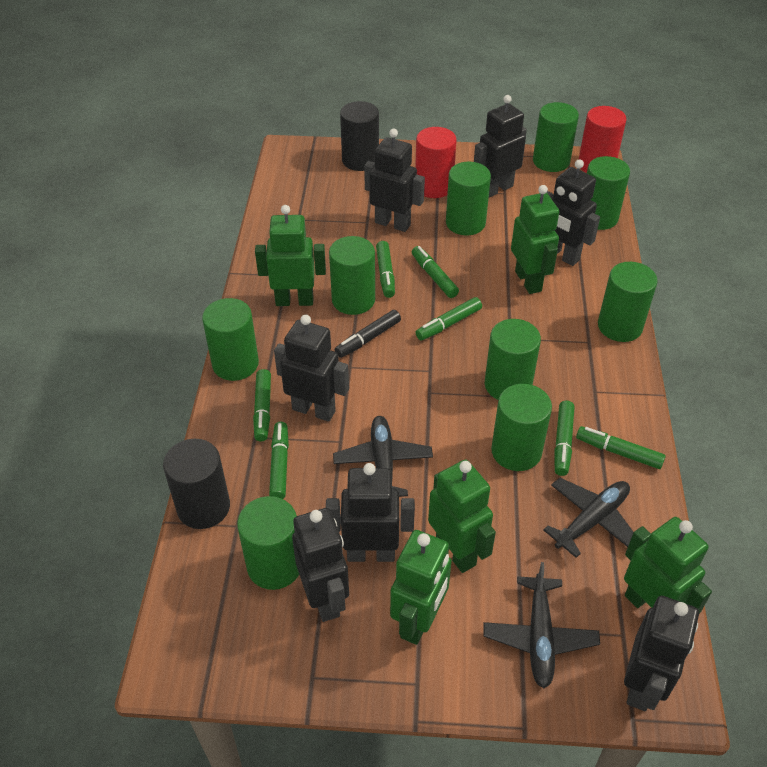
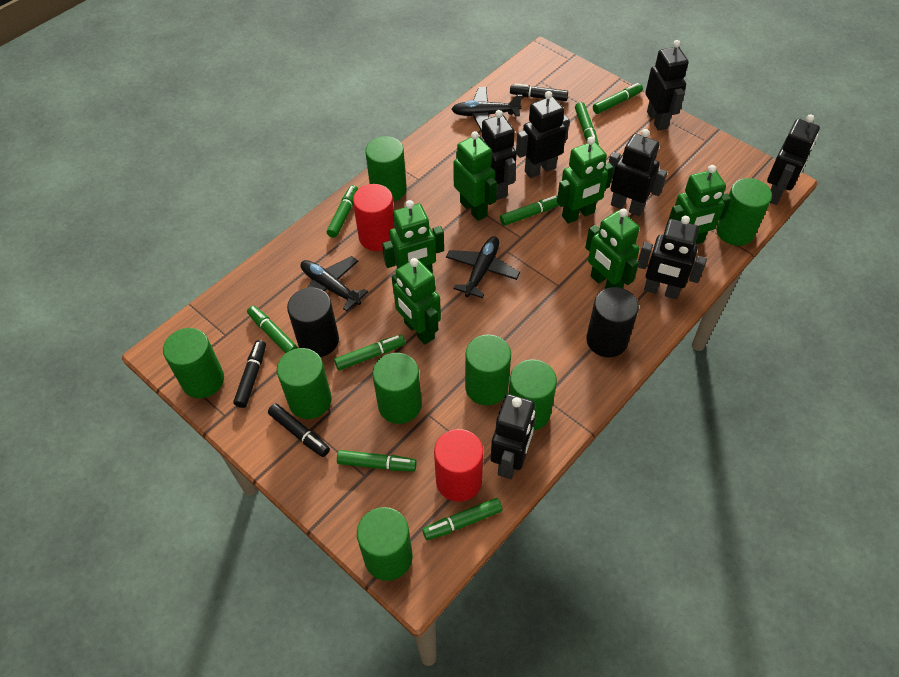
black marker: [335,310,401,358] = 1 -> [233,340,266,408] [268,404,330,457] [510,84,568,101] = 3
green cylinder: [202,298,259,381] [237,496,299,590] [329,236,375,315] [446,162,491,235] [485,319,541,400] [491,384,552,471] [533,102,579,172] [587,156,630,230] [598,262,657,342] = 9 -> [163,328,224,398] [277,348,332,419] [357,507,413,581] [365,136,407,202] [372,353,421,424] [465,334,511,406] [508,359,557,431] [716,178,772,246] = 8
green marker: [253,369,271,442] [269,422,289,499] [376,241,395,298] [412,246,459,298] [416,297,482,341] [554,401,575,476] [576,426,666,469] = 7 -> [247,306,298,353] [327,185,358,238] [334,335,405,370] [337,450,417,471] [422,498,503,540] [500,196,559,226] [575,102,599,145] [593,83,643,114] = 8
green robot: [255,205,326,306] [390,530,452,645] [428,460,496,573] [511,185,559,294] [624,517,712,614] = 5 -> [382,200,444,274] [392,258,441,345] [453,131,497,221] [557,137,614,224] [585,209,640,289] [668,165,731,244] = 6

